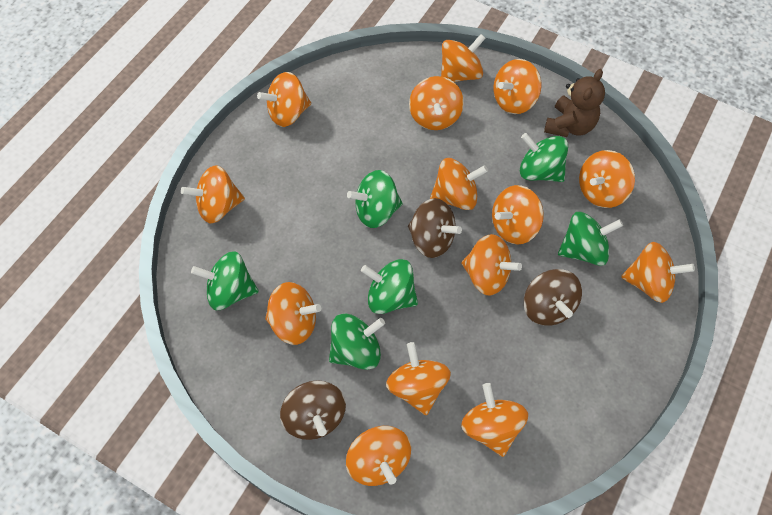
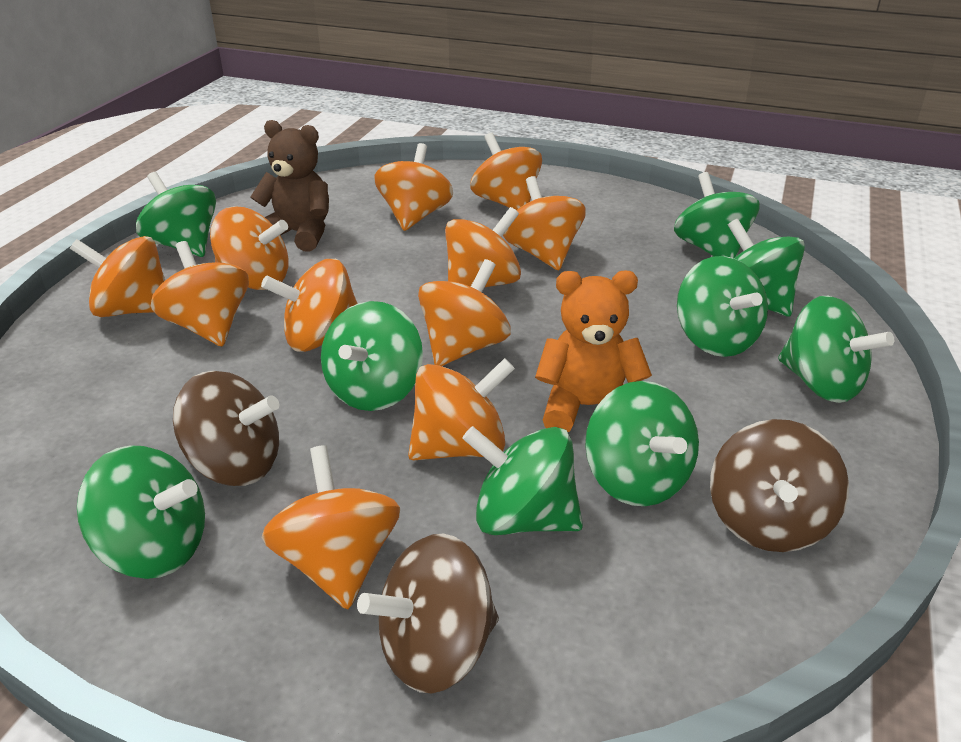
green spinning top: [191,251,259,310] [329,314,385,370] [347,170,403,228] [361,259,418,314] [520,133,568,182] [558,212,623,266] = 6 -> [77,445,205,579] [136,172,216,257] [321,301,423,411] [462,426,583,535] [585,381,699,506] [674,172,760,258] [677,256,768,357] [728,219,805,317] [778,296,894,403] = 9
orange spinning top: [181,165,245,223] [257,72,311,127] [265,282,321,345] [346,426,411,486] [386,342,451,415] [409,76,464,130] [430,158,488,210] [441,34,486,82] [461,234,522,296] [461,383,528,457] [492,185,544,245] [493,59,541,114] [579,150,635,208] [621,242,695,303] = 14 -> [70,236,165,317] [151,241,249,346] [210,207,289,290] [261,259,358,352] [261,445,400,609] [374,143,453,231] [408,358,515,460] [418,259,511,366] [445,207,521,288] [470,133,542,210] [503,176,586,270] = 11
orange teddy bear: none = 0 -> [535,270,652,432] = 1

